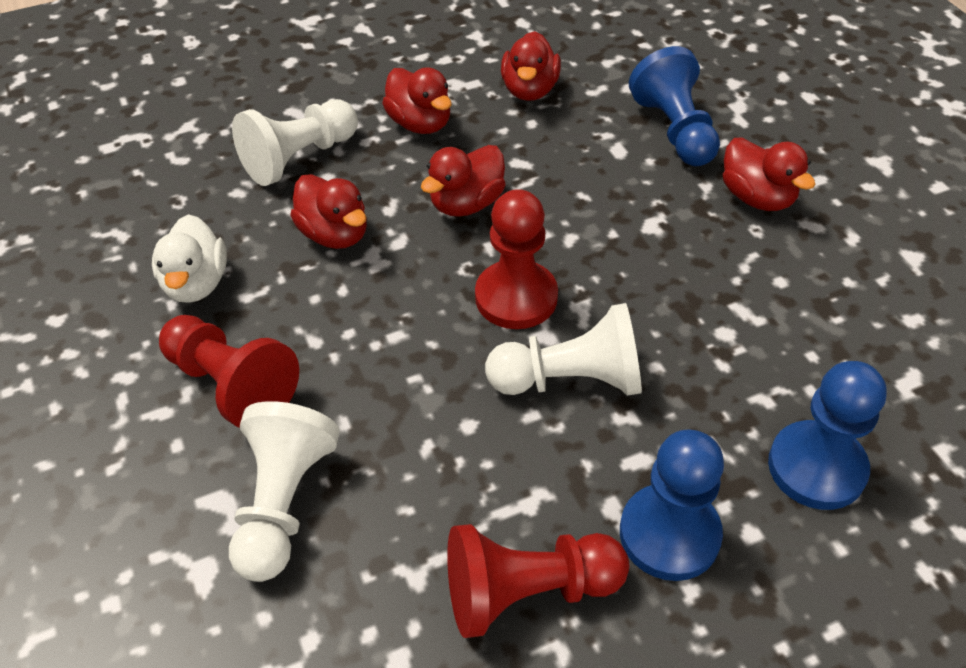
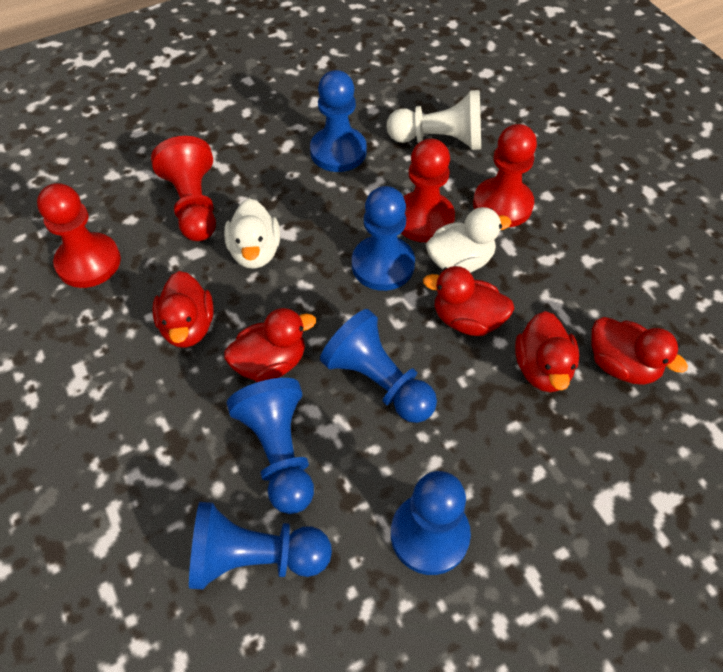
blue pawn: [620,429,724,581] [629,46,720,166] [768,361,887,510] = 3 -> [189,502,332,589] [227,378,314,514] [310,70,367,172] [320,309,437,423] [352,186,415,291] [391,471,471,575] = 6
red pawn: [159,315,299,428] [447,524,629,638] [475,189,558,329] = 3 -> [37,183,121,288] [151,136,216,241] [401,139,455,242] [473,124,537,227] = 4
white duck: [152,214,227,303] = 1 -> [224,199,280,269] [426,207,511,273] = 2
white pawn: [229,401,340,582] [232,99,358,186] [485,303,642,396] = 3 -> [387,90,481,150] = 1

